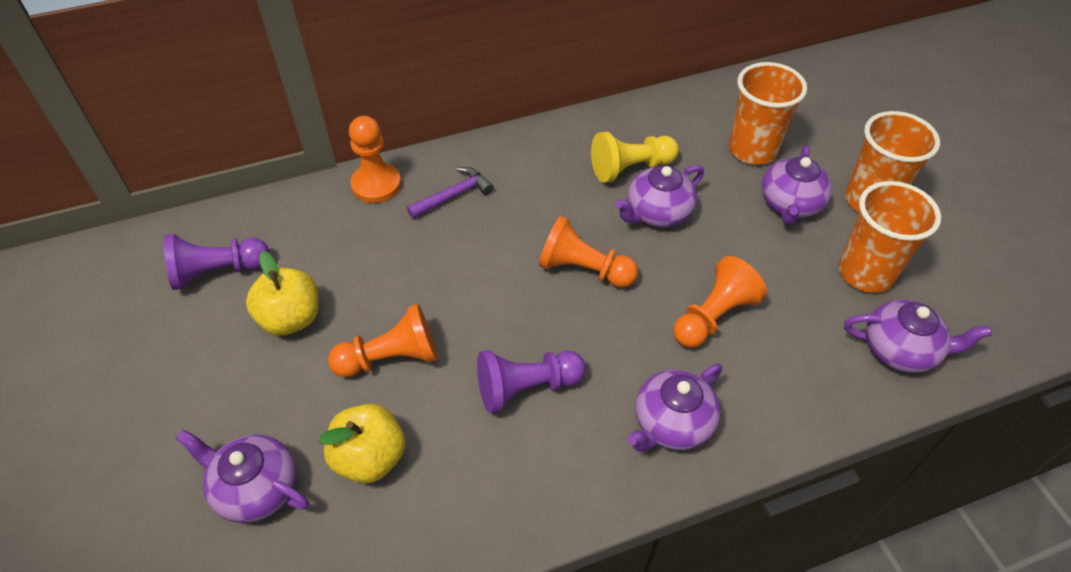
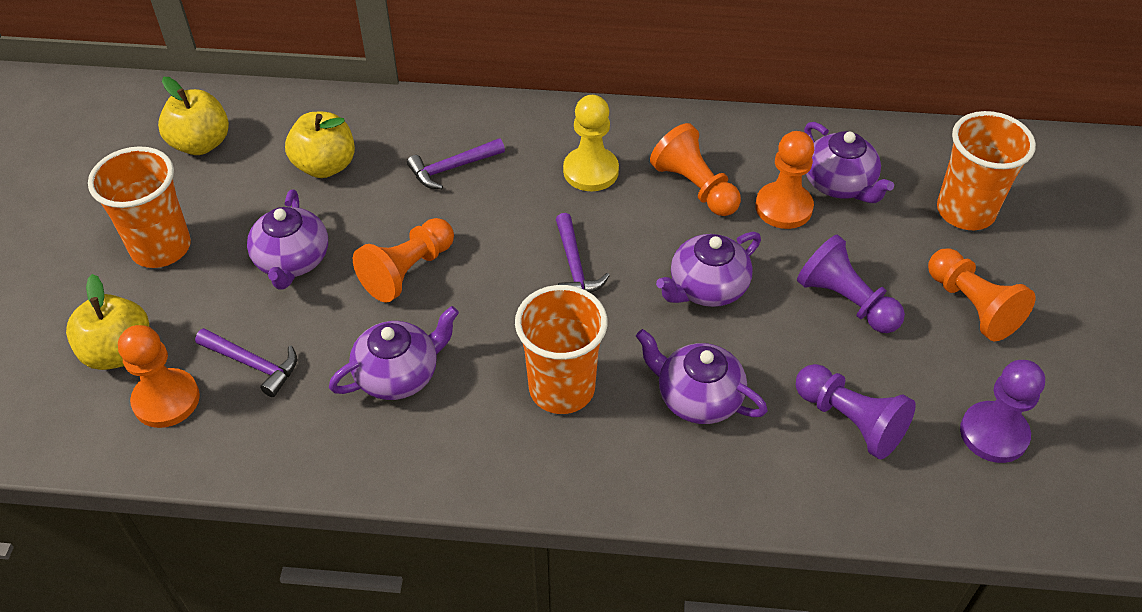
orange pawn: [328,304,437,377] [349,116,401,203] [539,216,638,288] [673,256,767,348] = 4 -> [118,325,200,428] [353,218,454,303] [650,123,741,216] [755,131,814,229] [928,248,1036,341] = 5
purple hammer: [407,167,494,219] = 1 -> [195,328,297,397] [407,138,505,189] [556,213,610,293] = 3
purple pawn: [164,234,270,290] [477,350,586,413] = 2 -> [796,364,916,459] [797,234,905,333] [960,360,1045,463] = 3
yellow apple: [246,251,319,336] [318,404,405,483] = 2 -> [66,274,149,370] [158,77,229,155] [285,112,355,178] = 3

